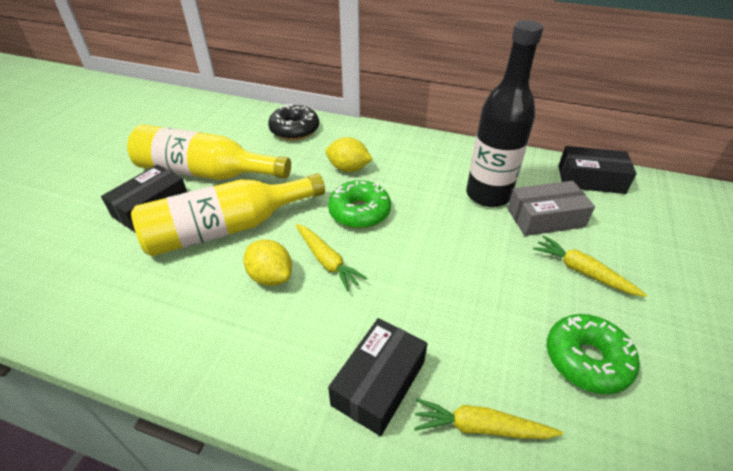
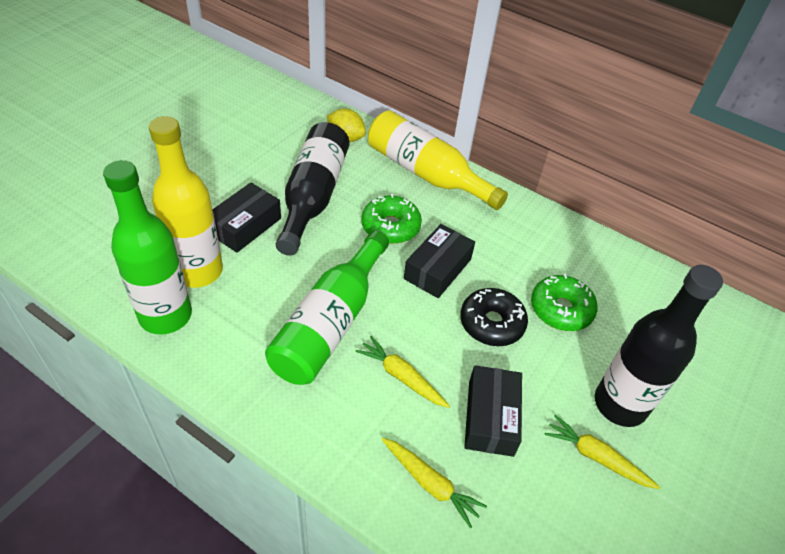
black bottle: [466,20,544,207] = 1 -> [275,122,350,256] [595,265,723,427] = 2
green bottle: none = 0 -> [103,160,192,335] [265,230,389,385] = 2
grey box: [507,181,595,236] = 1 -> none = 0
yellow lemon: [243,239,292,286] [326,137,373,172] = 2 -> [327,108,366,142] = 1

